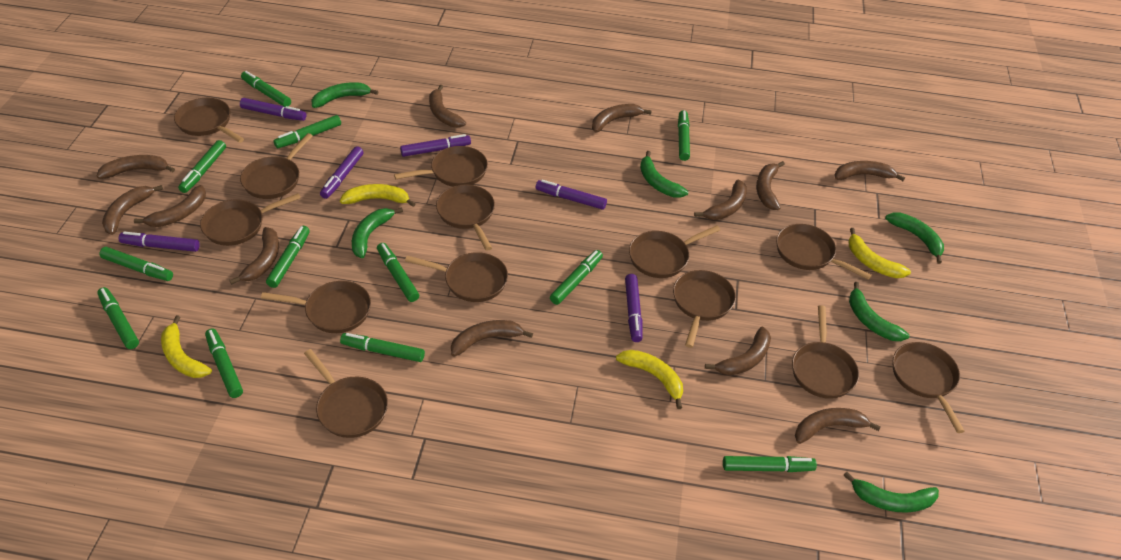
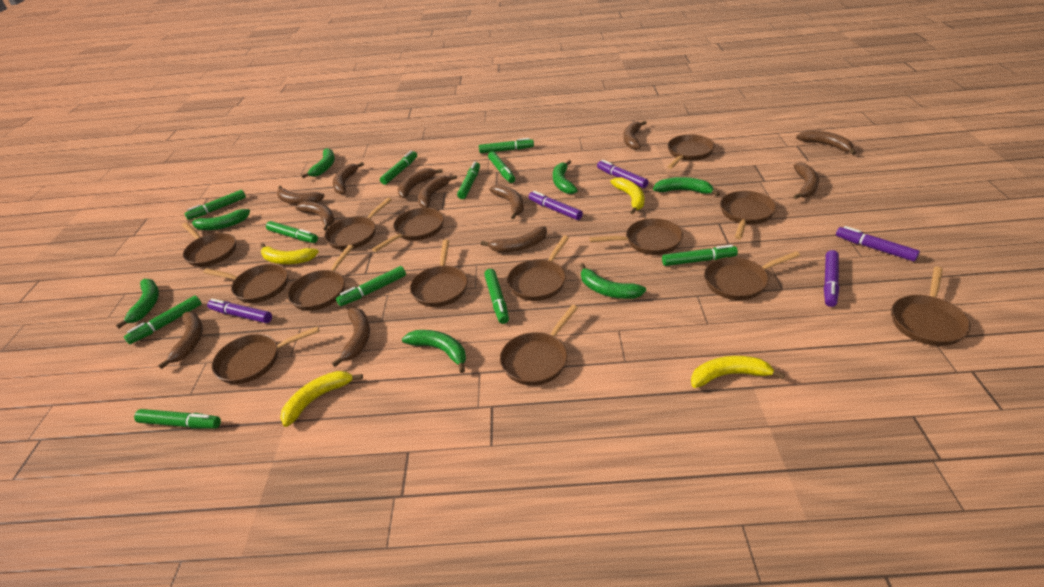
brown pan: [174,98,244,143] [200,193,301,246] [240,133,313,199] [261,281,371,333] [304,349,388,438] [394,146,488,187] [405,252,508,302] [436,185,495,251] [629,225,720,278] [673,270,736,348] [776,224,872,280] [792,305,859,399] [892,342,965,433] = 13 -> [182,222,236,267] [203,264,288,303] [211,326,319,384] [287,245,353,311] [324,198,392,250] [372,208,444,252] [410,239,468,307] [500,305,578,386] [507,236,569,301] [590,218,683,255] [667,134,715,169] [704,251,800,300] [720,191,776,239] [892,267,971,346] = 14
green banana: [311,82,379,108] [352,207,403,258] [640,151,688,198] [844,472,939,513] [849,282,910,341] [885,213,944,264] = 6 -> [116,279,159,328] [188,209,250,230] [301,148,335,178] [402,330,466,373] [553,160,578,194] [580,263,646,299] [653,177,720,196] = 7
green marker: [97,287,139,349] [99,247,173,281] [178,140,226,193] [205,329,243,398] [241,71,291,107] [266,226,310,288] [274,115,341,148] [340,333,425,362] [377,243,419,302] [550,250,603,305] [678,110,690,161] [723,456,817,472] = 12 -> [124,296,201,344] [134,409,221,429] [184,190,246,220] [266,221,318,243] [336,266,406,306] [380,151,417,185] [457,162,480,199] [479,138,534,153] [484,269,509,324] [488,151,515,183] [662,245,738,266] = 11
purple marker: [119,232,200,252] [240,98,306,121] [320,146,363,199] [400,134,471,157] [536,180,607,210] [625,274,642,342] = 6 -> [207,299,272,323] [529,191,583,220] [597,160,649,188] [824,250,839,307] [836,226,920,261] = 5

